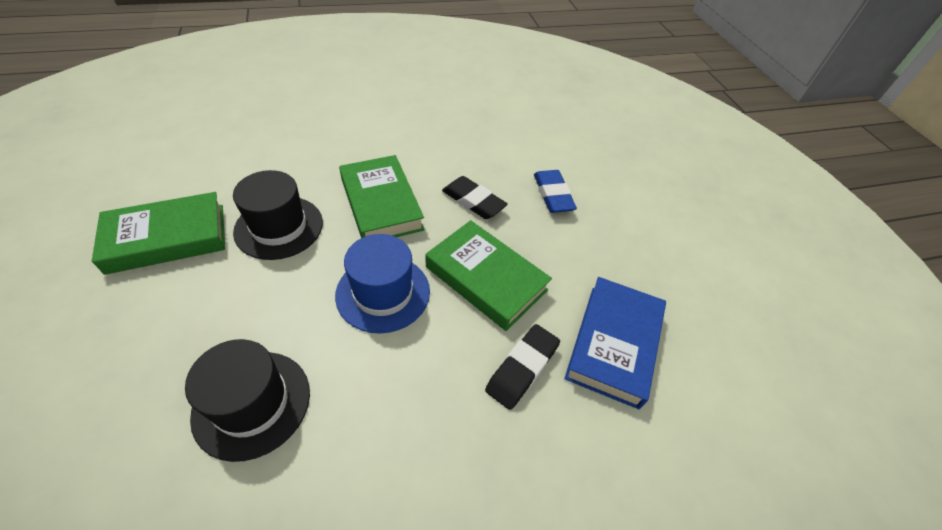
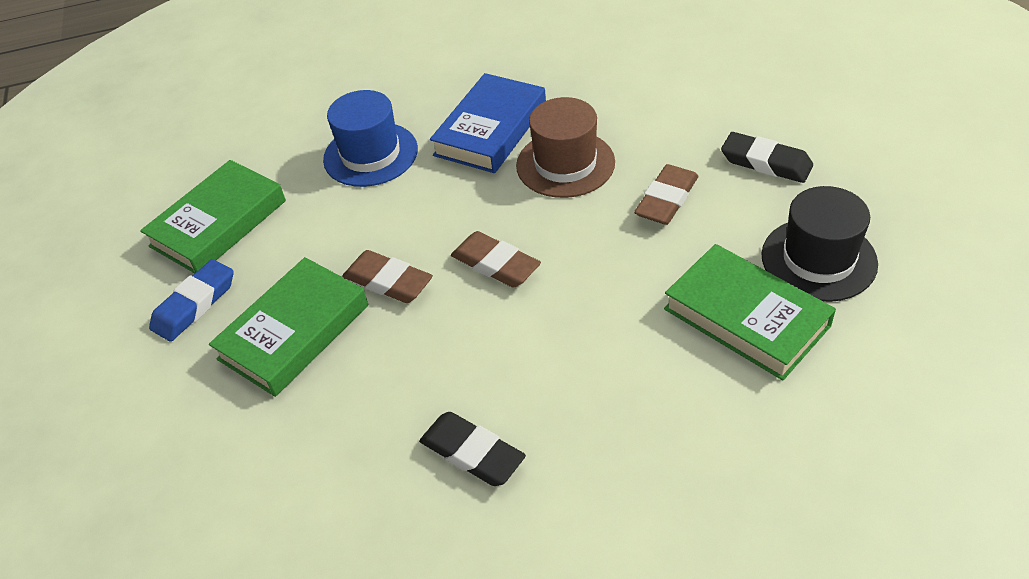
black hat: [185,339,310,462] [233,170,323,260] = 2 -> [761,186,878,302] = 1
brown eraser: none = 0 -> [342,250,433,303] [451,231,541,288] [634,164,698,225] = 3
brown hat: none = 0 -> [516,97,615,198] = 1

